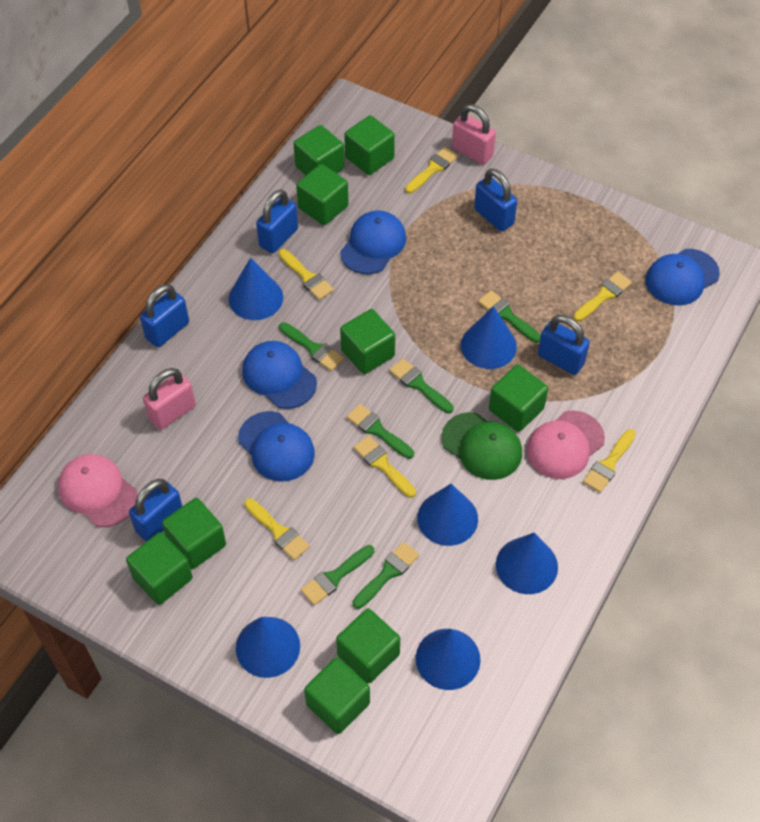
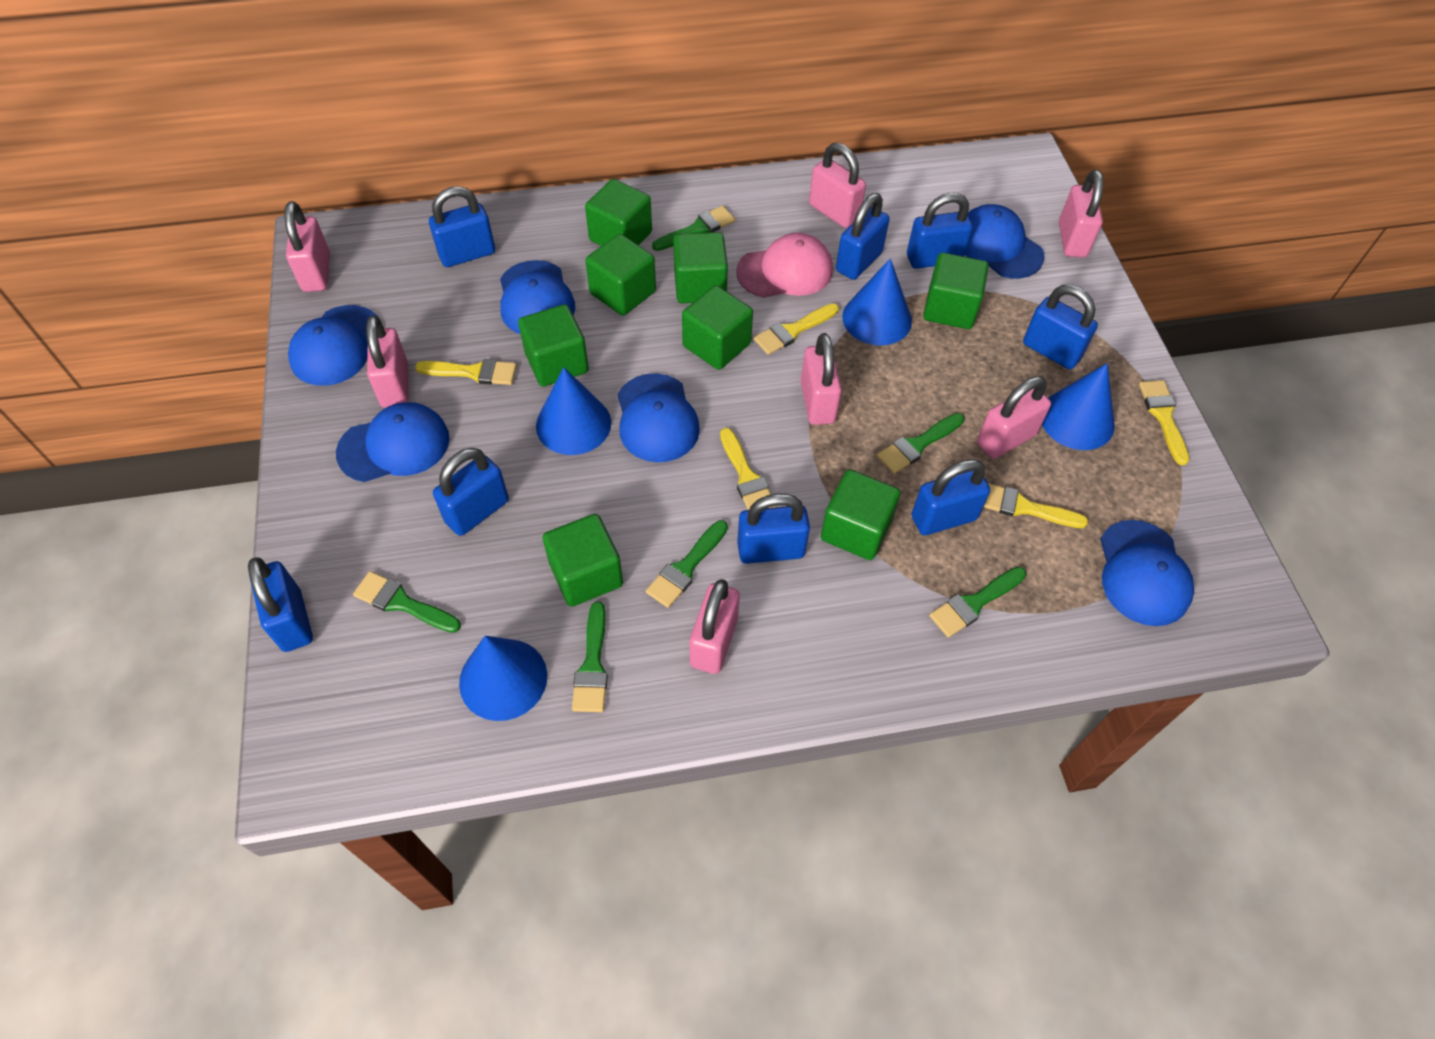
blue cap: [238,411,315,482] [242,341,317,409] [340,210,406,274] [646,249,720,305] = 4 -> [288,305,378,386] [336,402,450,482] [500,260,575,334] [618,373,700,462] [965,204,1044,278] [1100,520,1194,626] = 6
blue cone: [229,258,283,320] [236,617,300,678] [416,629,481,690] [417,484,478,546] [461,306,517,369] [496,533,558,594] = 6 -> [459,636,547,721] [536,367,611,455] [842,258,912,346] [1042,363,1115,450] = 4
blue padlock: [129,479,182,542] [140,284,189,347] [256,189,298,253] [474,169,517,232] [538,315,590,375] = 5 -> [248,557,313,652] [429,186,495,267] [433,448,509,536] [737,494,810,564] [836,193,890,280] [907,193,973,269] [911,459,990,535] [1023,285,1098,369] = 8
green cap: [442,412,522,480] = 1 -> none = 0
green cube: [126,532,193,605] [162,498,226,569] [293,125,344,175] [296,164,349,225] [304,657,370,734] [336,608,400,683] [340,309,395,374] [344,115,395,175] [489,365,548,432] = 9 -> [518,304,589,387] [543,514,623,607] [585,179,652,246] [585,234,656,316] [673,232,728,303] [682,285,753,370] [821,469,901,560] [923,253,989,329] = 8
pink cap: [58,454,138,527] [526,410,605,479] = 2 -> [736,233,833,298] = 1
pink padlock: [143,368,196,430] [452,104,496,165] = 2 -> [284,201,330,292] [366,315,408,408] [690,579,740,674] [801,333,842,425] [809,143,866,228] [977,376,1051,458] [1059,169,1103,257] = 7
yellow brush: [244,498,310,560] [278,249,334,300] [353,435,416,498] [405,147,458,193] [574,271,632,322] [583,429,636,493] = 6 -> [415,359,517,385] [720,428,776,510] [754,303,839,355] [983,483,1088,528] [1139,380,1189,465] = 5

